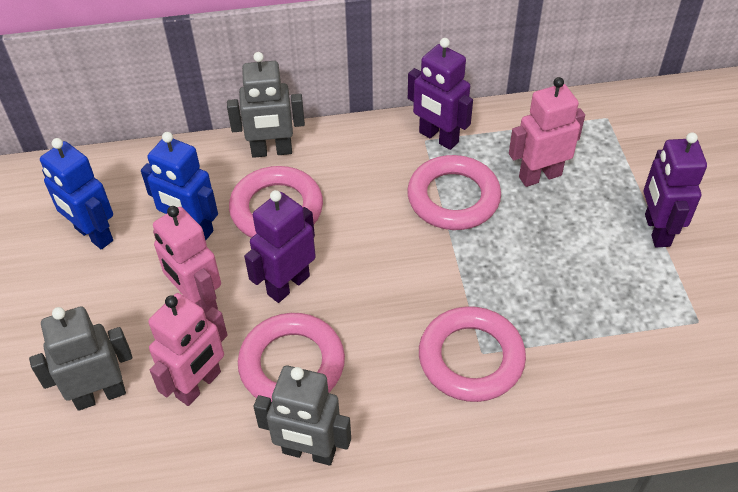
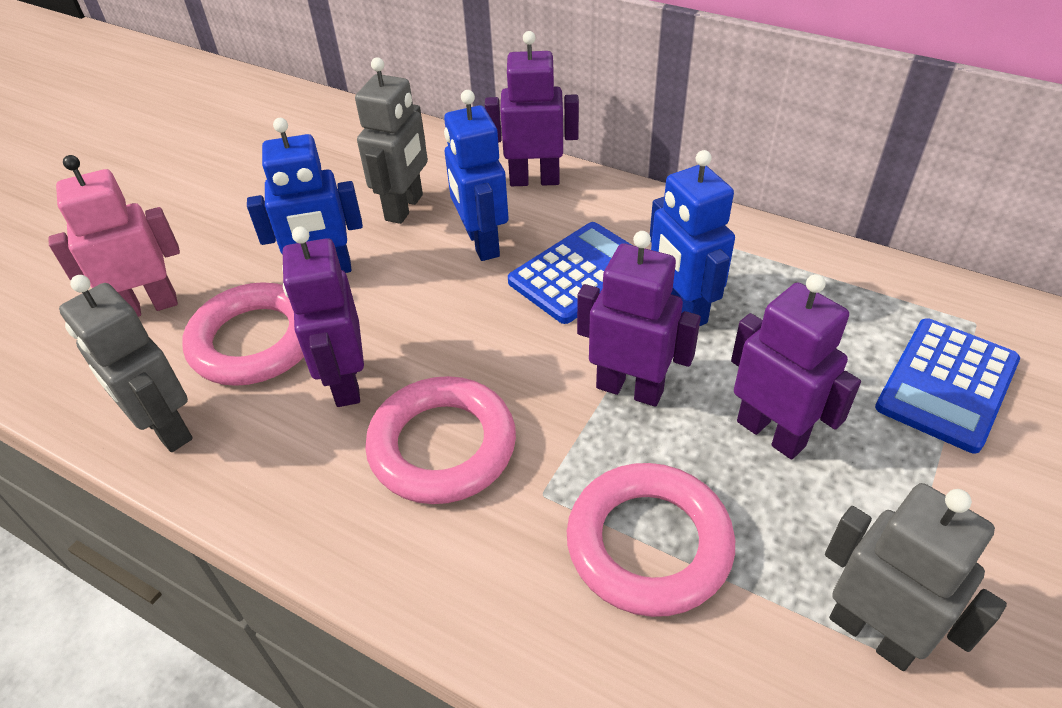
blue calculator: none = 0 -> [508,222,632,324] [875,319,1020,453] = 2
blue robot: [40,138,113,249] [141,132,218,240] = 2 -> [247,118,363,273] [444,90,509,261] [650,150,735,326] = 3
pink ring: [229,166,323,238] [238,313,345,402] [407,155,501,230] [419,306,526,402] = 4 -> [182,282,304,386] [365,376,516,504] [567,463,735,617] = 3
pink robot: [148,293,227,406] [153,206,221,314] [509,77,585,187] = 3 -> [48,155,180,317] = 1
purple robot: [244,190,316,303] [408,38,473,150] [644,132,707,247] = 3 -> [282,226,364,407] [485,31,579,186] [577,231,701,407] [731,274,861,460] = 4

